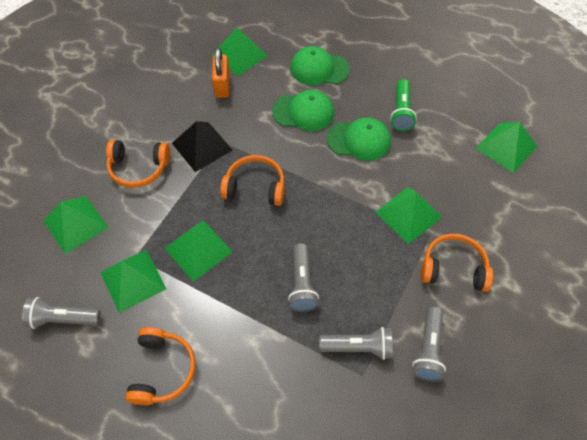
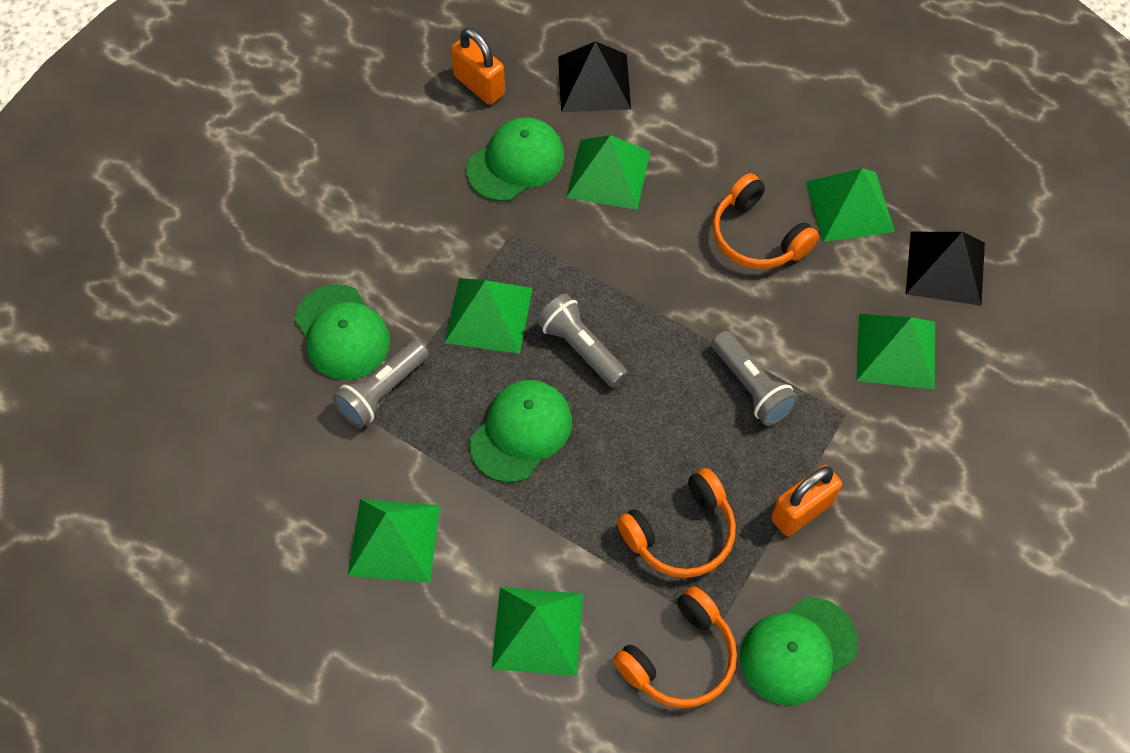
black pyramid: [172,121,232,172] = 1 -> [558,41,631,112] [906,232,985,306] = 2
green cap: [272,90,334,131] [291,46,350,85] [327,118,391,161] = 3 -> [295,284,390,380] [466,117,564,202] [469,380,572,483] [740,597,858,705] = 4
green flashlight: [390,79,417,131] = 1 -> none = 0
grey flashlight: [22,297,101,329] [288,243,319,312] [319,327,393,360] [412,307,446,382] = 4 -> [333,339,429,428] [536,293,628,388] [711,331,799,426] = 3
orange headphones: [106,140,170,188] [125,327,196,405] [220,155,285,206] [421,234,493,292] = 4 -> [613,586,737,708] [617,468,736,578] [712,173,819,269] = 3
orange padlock: [212,47,230,98] = 1 -> [451,28,505,105] [771,465,842,536] = 2

